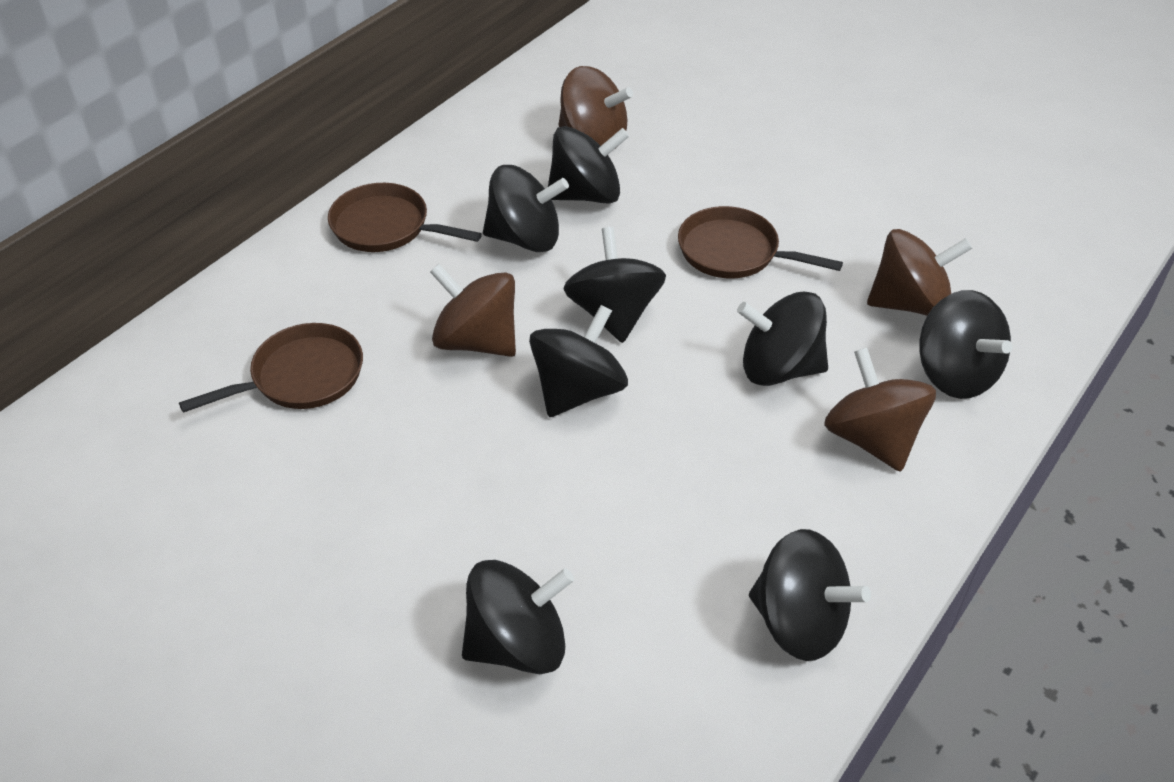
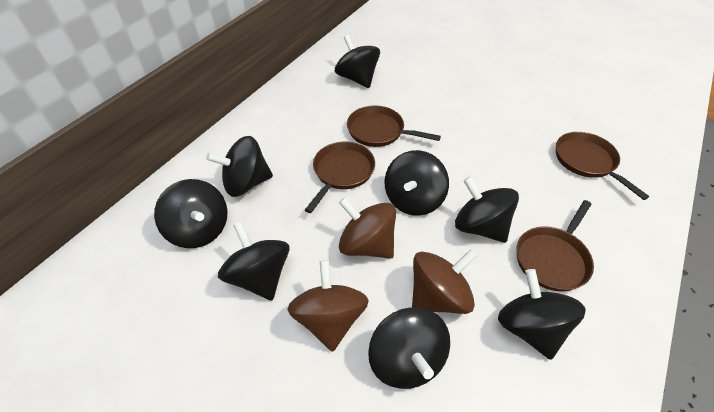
brown pan: [179,323,363,413] [328,183,482,252] [678,206,843,278] = 3 -> [305,142,375,213] [347,106,441,147] [516,200,594,292] [556,132,649,200] = 4
brown spinning top: [430,264,516,357] [559,66,633,149] [824,348,936,472] [867,229,972,316] = 4 -> [287,260,369,352] [339,197,396,259] [412,249,478,314] = 3

